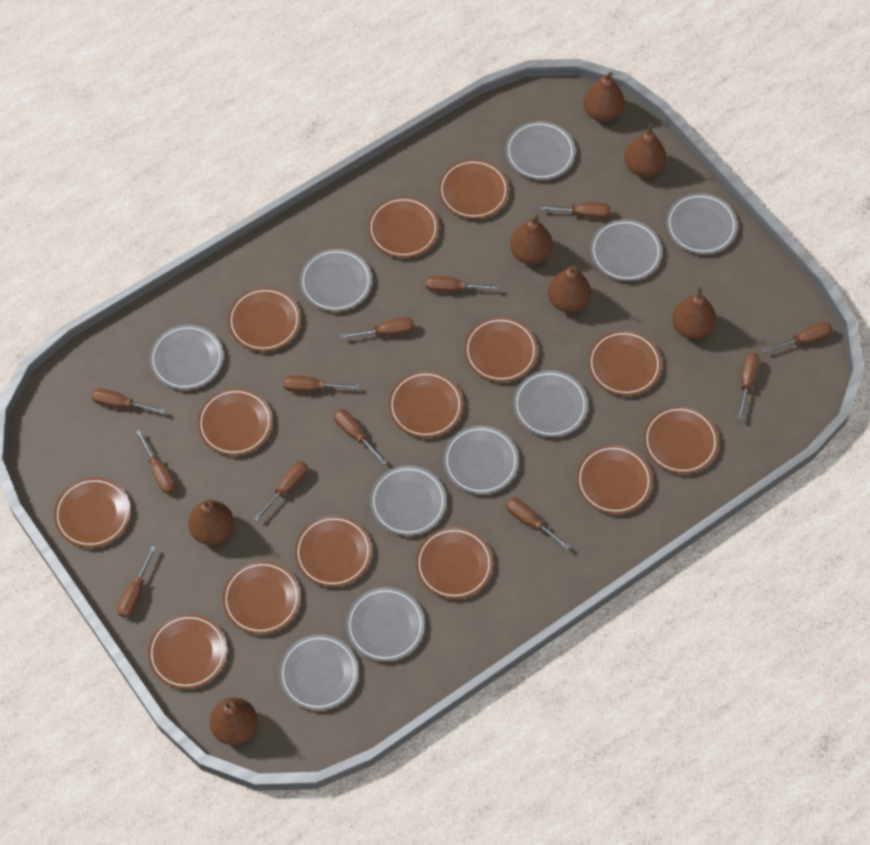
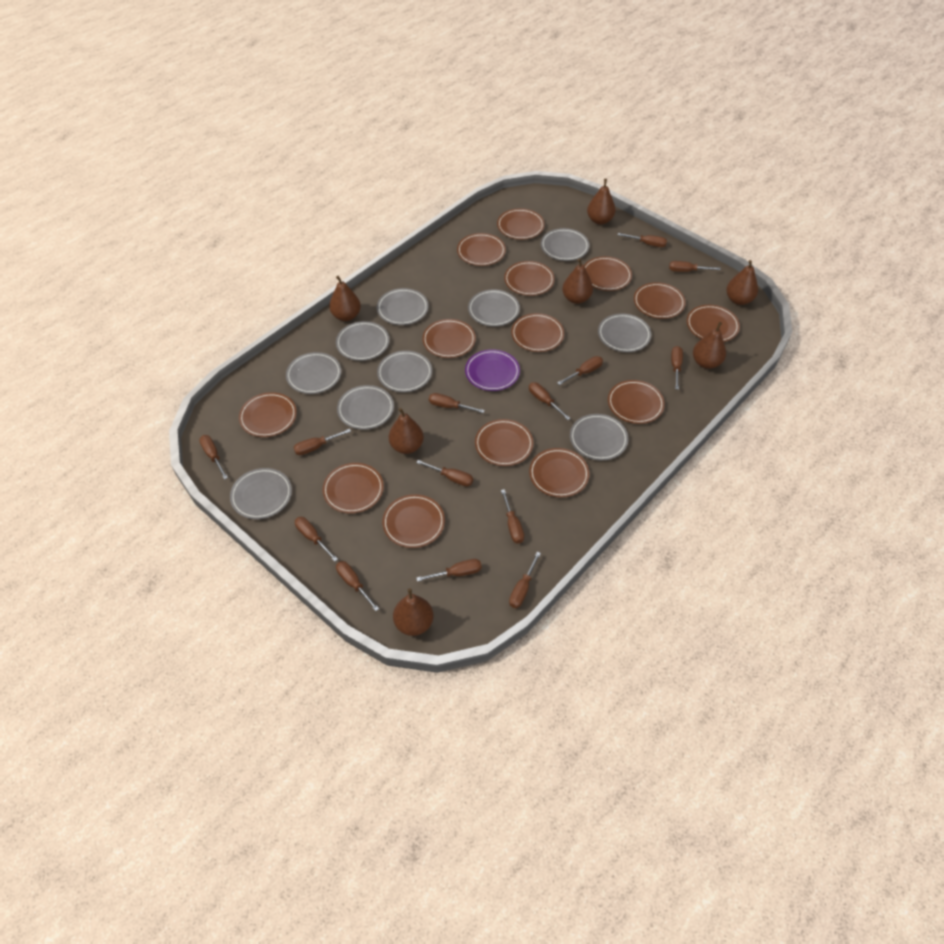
brown screwdriver: [91,388,165,414] [117,546,156,618] [135,429,175,494] [254,461,308,521] [284,375,359,392] [334,409,387,465] [340,317,414,339] [426,276,499,292] [506,498,570,550] [538,203,610,219] [737,353,760,420] [763,322,833,353] = 12 -> [199,435,228,480] [293,429,351,455] [295,517,338,562] [336,561,379,611] [416,460,473,486] [416,559,482,581] [429,393,485,413] [501,489,524,544] [509,552,541,608] [529,382,571,420] [557,356,603,385] [618,233,667,247] [669,261,721,272] [671,346,683,390] = 14
purple plate: none = 0 -> [465,350,520,391] = 1

